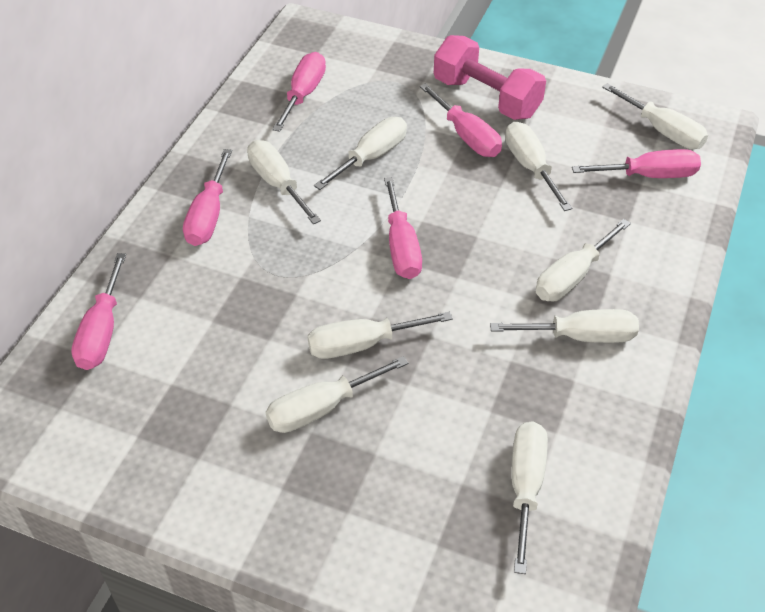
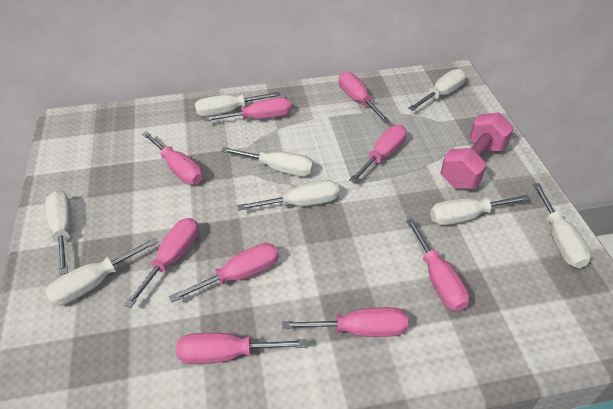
pink screwdriver: [71,253,126,370] [183,149,232,246] [272,52,326,132] [384,177,422,279] [420,83,502,157] [572,149,701,178] = 6 -> [124,218,199,308] [142,131,203,185] [169,243,279,302] [176,333,307,364] [203,97,291,122] [282,307,408,337] [339,71,390,123] [349,125,407,183] [406,219,469,311] = 9
white screwdriver: [247,140,321,224] [266,356,409,433] [307,312,453,359] [314,117,407,190] [490,309,639,343] [505,122,572,211] [511,421,548,574] [536,219,631,301] [602,83,708,149] = 9 -> [45,191,72,275] [45,237,158,306] [195,92,280,117] [221,147,314,176] [237,180,339,211] [408,69,466,111] [430,195,531,225] [533,183,591,268] = 8

